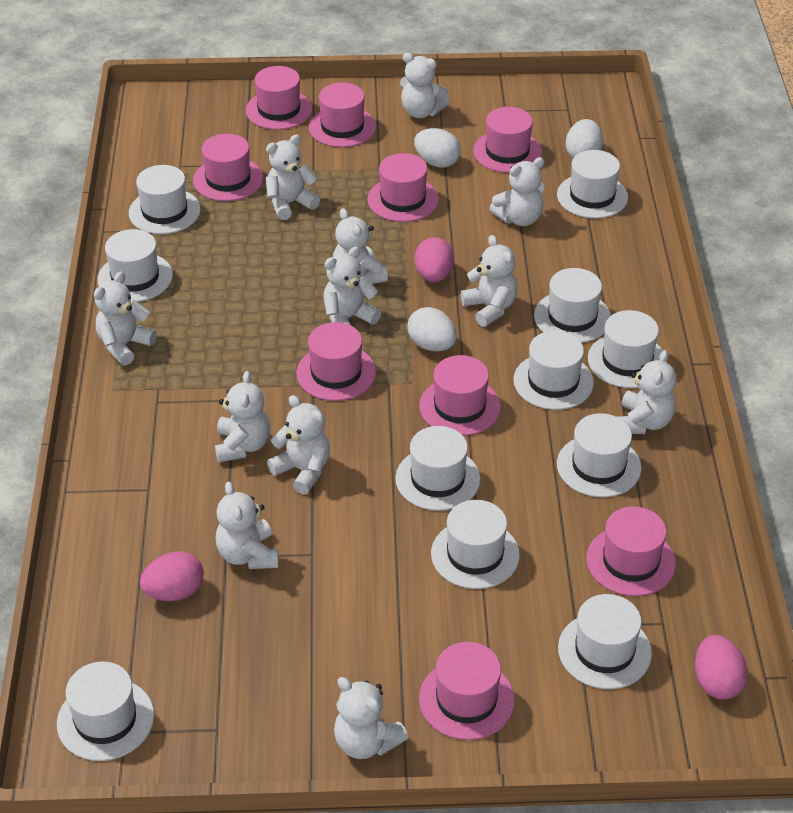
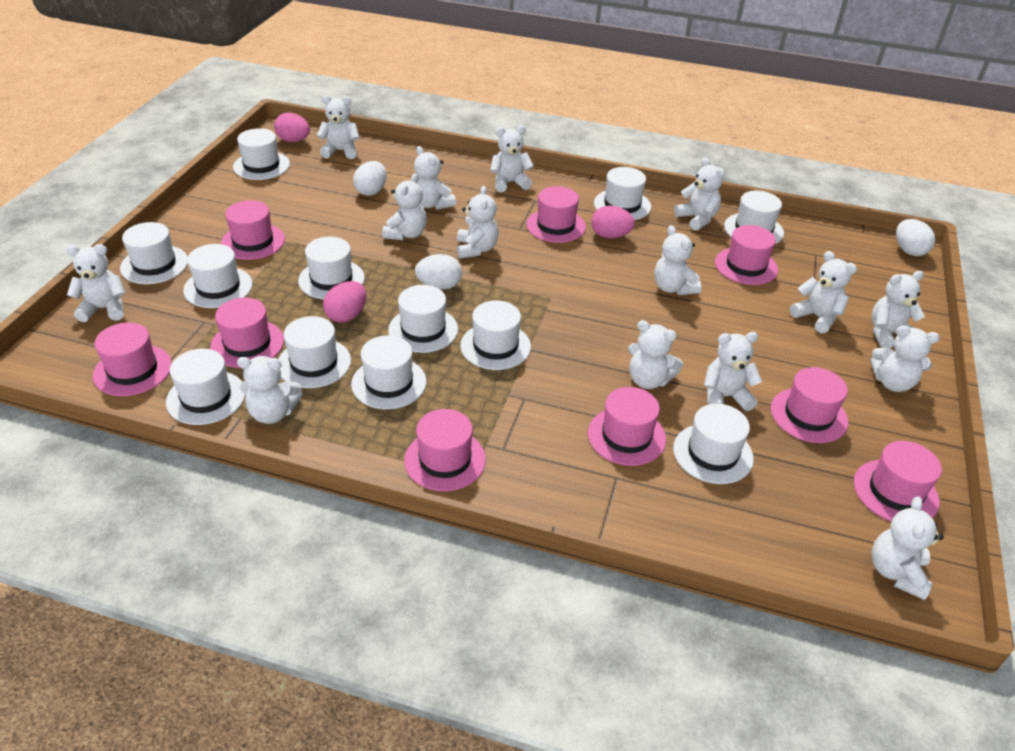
white hat: [57,662,154,761] [97,229,173,302] [129,165,201,234] [395,426,480,511] [431,500,520,589] [513,331,594,410] [534,268,611,343] [557,150,628,218] [557,413,641,497] [558,594,652,689] [588,310,667,388] = 11 -> [120,222,188,284] [166,349,245,425] [183,244,253,308] [233,128,290,180] [278,316,351,388] [298,237,365,299] [351,335,426,409] [388,285,458,353] [460,301,531,370] [594,167,651,220] [673,404,754,484] [724,191,784,244] = 12
white teddy bear: [94,271,157,366] [215,371,270,463] [216,482,279,569] [266,134,320,220] [267,395,330,495] [323,247,381,325] [333,208,388,284] [334,677,408,759] [400,53,449,118] [460,235,517,327] [489,157,544,226] [618,350,676,434] = 12 -> [66,244,125,322] [237,356,302,424] [317,95,360,159] [382,173,427,241] [414,146,456,210] [457,186,499,259] [490,126,534,192] [628,320,683,389] [654,225,701,295] [674,158,725,231] [704,332,762,411] [790,251,857,333] [871,271,925,348] [871,325,940,392] [871,496,944,600] = 15

